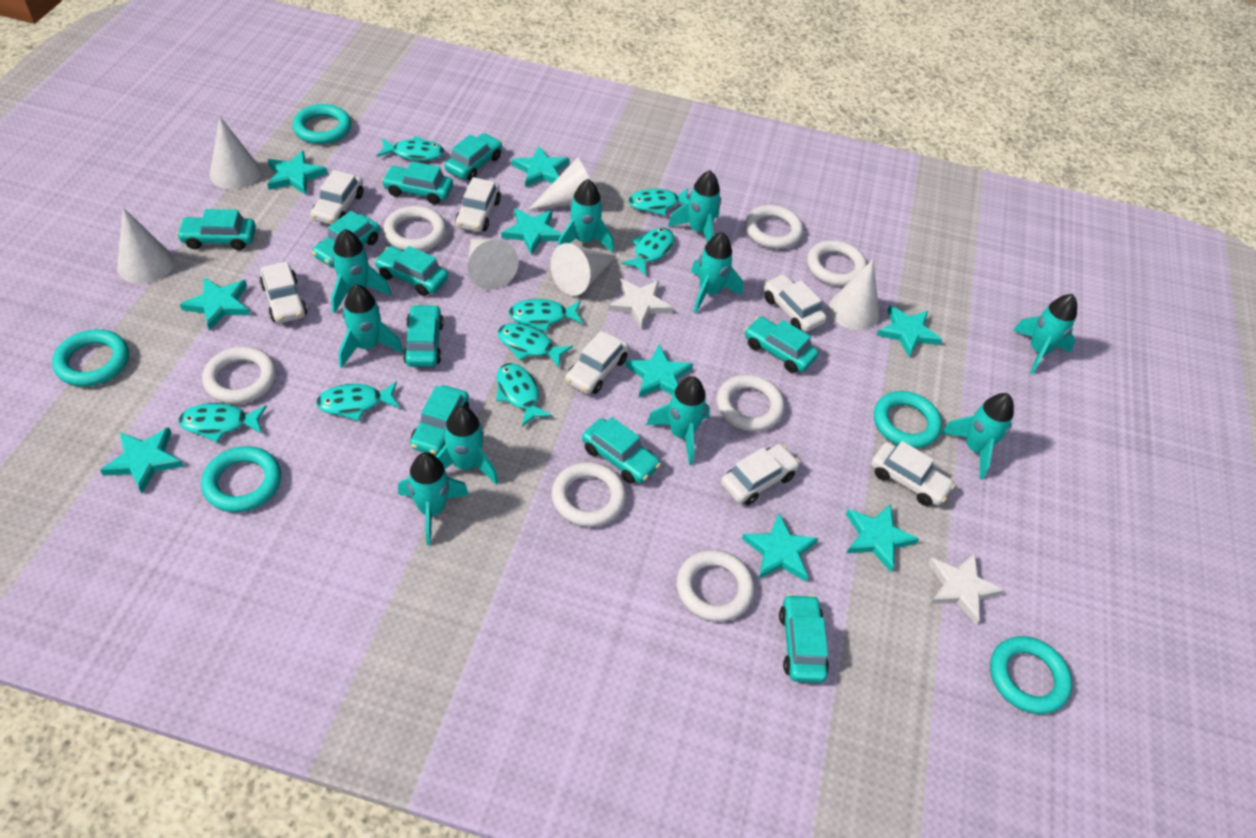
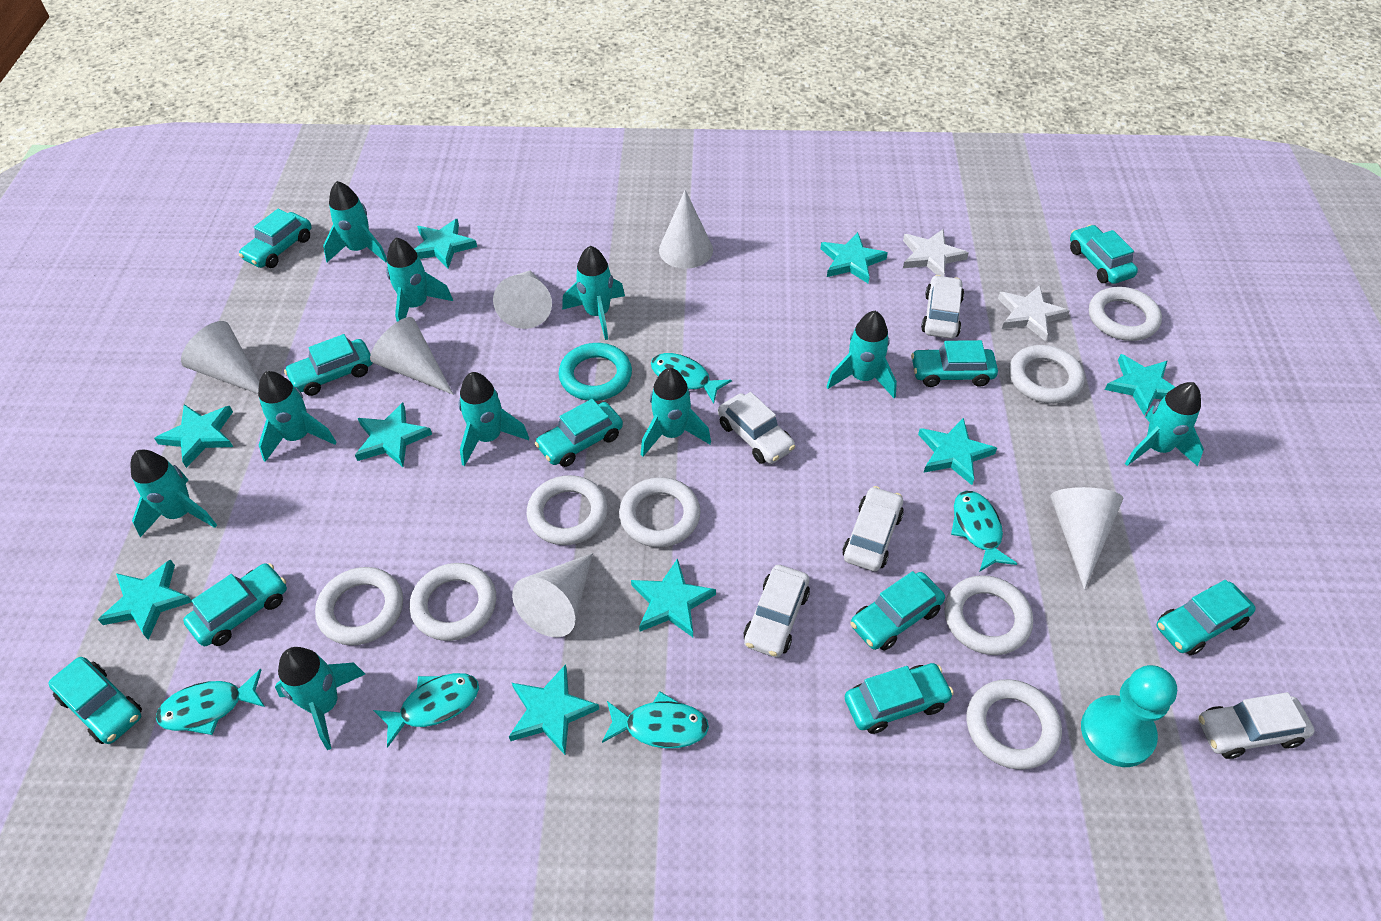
turquoise fish: [178,403,267,443] [316,381,400,421] [377,136,444,161] [496,363,552,427] [498,323,573,368] [508,299,583,332] [621,228,674,276] [628,188,689,216] = 8 -> [156,669,265,735] [373,673,479,748] [602,691,709,748] [651,353,732,403] [951,491,1017,571] = 5
turquoise pawn: none = 0 -> [1081,665,1177,767] = 1
turquoise ring: [52,329,129,387] [201,446,281,512] [292,104,351,144] [874,391,942,448] [990,636,1072,714] = 5 -> [558,343,632,401] = 1
white car: [260,261,307,323] [310,170,363,225] [455,177,501,232] [565,331,629,394] [721,444,800,505] [764,274,827,332] [871,441,955,506] = 7 -> [718,392,795,464] [743,565,810,658] [842,486,904,571] [921,275,964,339] [1198,692,1315,759] = 5
white ring: [202,347,277,404] [383,206,446,251] [551,462,626,527] [676,550,754,622] [716,375,785,431] [745,205,803,249] [807,240,867,287] = 7 -> [315,567,403,645] [410,563,496,641] [526,475,608,545] [619,477,701,547] [944,575,1033,655] [967,679,1062,770] [1009,345,1085,404] [1089,287,1162,341] = 8

